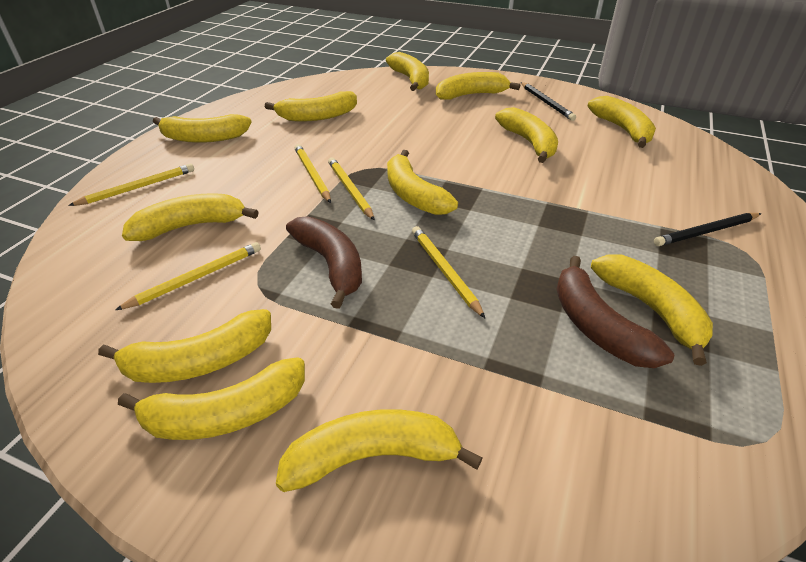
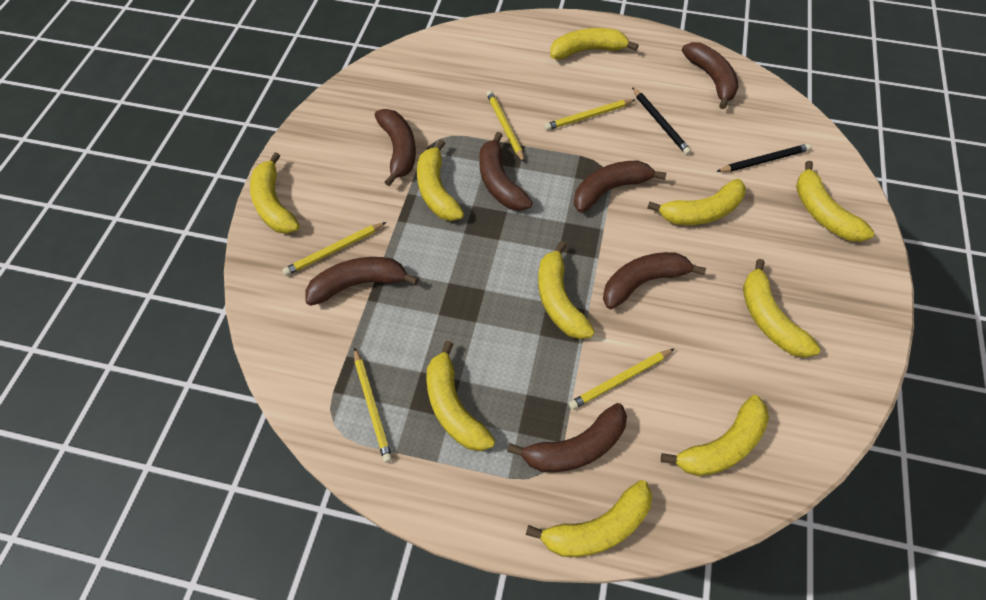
brown banana: [286,216,362,309] [556,256,674,368] = 2 -> [306,257,419,306] [375,109,416,186] [479,132,533,211] [507,403,627,472] [574,160,666,213] [603,252,706,310] [682,42,739,109] = 7
yellow banana: [98,309,271,383] [118,357,305,440] [122,193,258,241] [153,114,252,143] [265,91,357,122] [276,409,483,492] [386,52,429,91] [387,150,458,215] [436,72,520,100] [495,107,558,163] [587,96,656,148] [591,254,713,366] = 12 -> [250,152,300,234] [417,140,464,221] [426,341,495,451] [526,480,652,557] [538,241,595,339] [550,28,639,60] [647,179,746,225] [661,395,769,476] [743,259,821,358] [796,161,874,242] = 10

